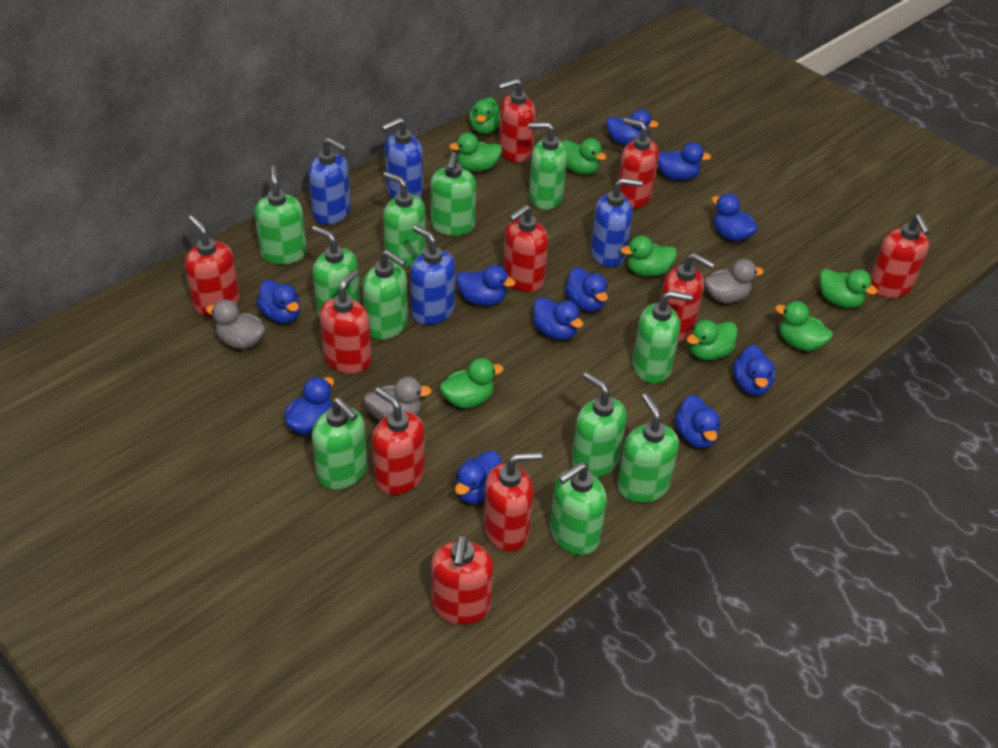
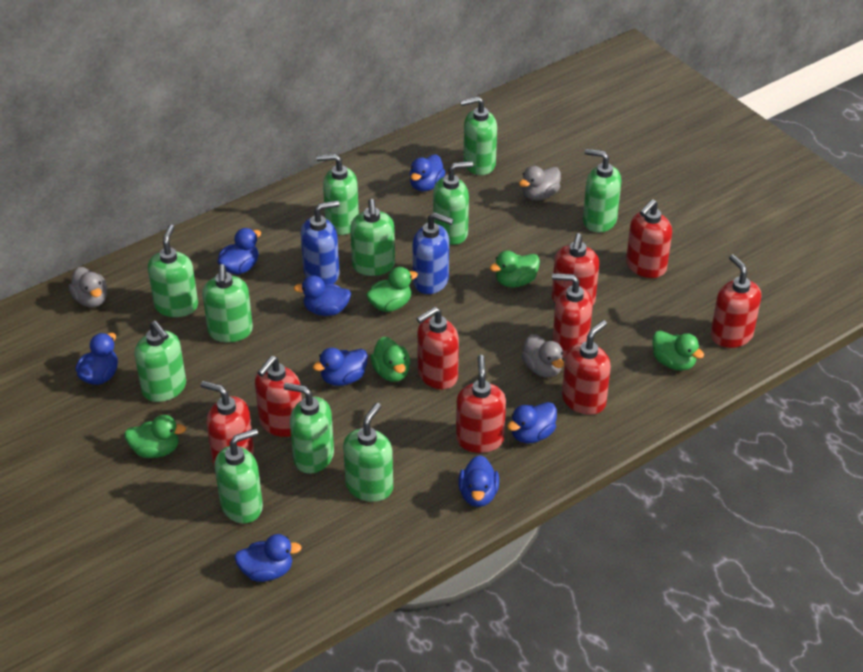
blue duck: [256,280,300,324] [284,377,334,435] [455,451,502,504] [456,265,516,306] [533,297,583,340] [565,267,608,312] [607,109,658,146] [658,142,711,181] [675,395,720,448] [711,194,758,242] [733,345,776,395] = 11 -> [76,333,118,385] [218,228,261,274] [234,534,302,582] [294,275,351,316] [313,348,368,386] [410,154,446,192] [458,455,499,507] [507,402,557,443] = 8
blue soap dispenser: [308,138,351,225] [381,117,423,198] [410,225,455,325] [591,178,643,267] = 4 -> [301,200,339,284] [413,212,454,294] = 2
green duck: [440,358,503,408] [449,133,502,172] [469,97,500,134] [562,138,606,175] [621,235,677,277] [686,320,738,361] [775,301,833,351] [820,269,878,308] = 8 -> [124,415,186,458] [366,267,418,312] [370,337,410,382] [490,251,540,287] [653,331,704,371] = 5
red soap dispenser: [185,215,240,316] [320,270,372,374] [372,387,425,495] [431,535,493,624] [484,452,542,552] [498,78,536,163] [503,204,548,292] [618,118,659,209] [660,253,715,342] [870,214,930,298] = 10 -> [201,381,254,466] [255,356,302,437] [416,307,459,389] [456,355,506,453] [552,233,599,305] [552,273,593,358] [562,320,611,415] [626,199,672,278] [710,254,761,348] = 9

